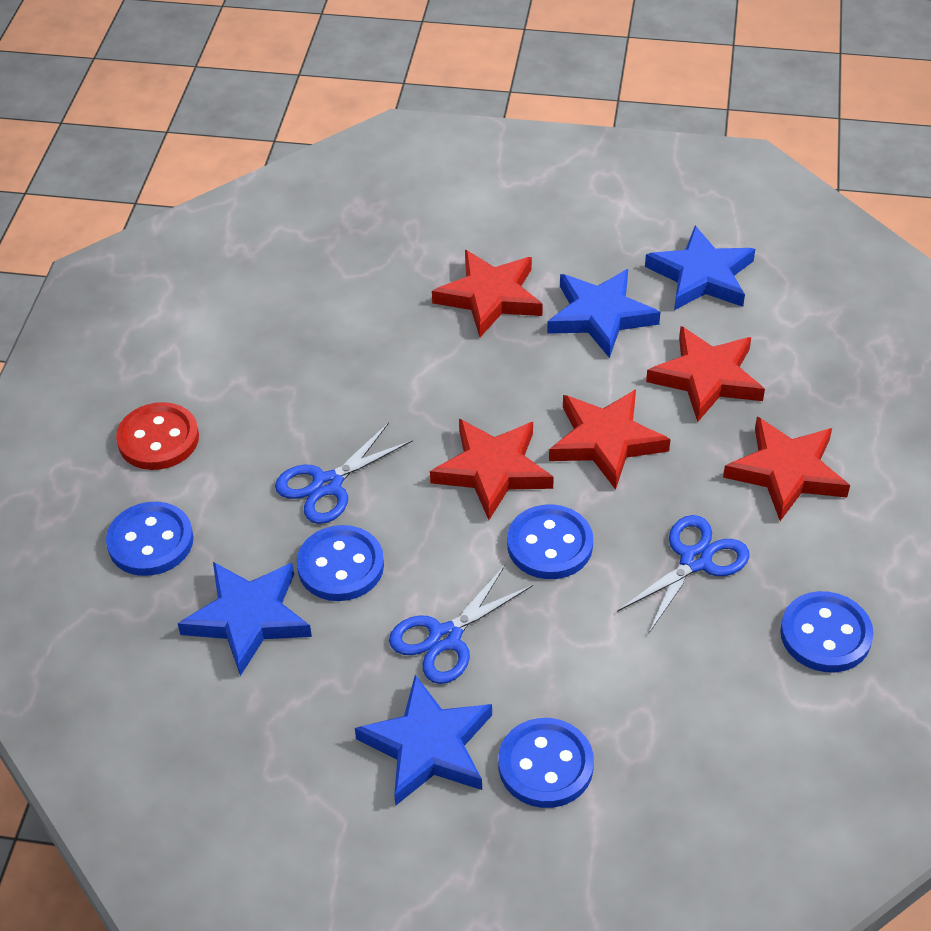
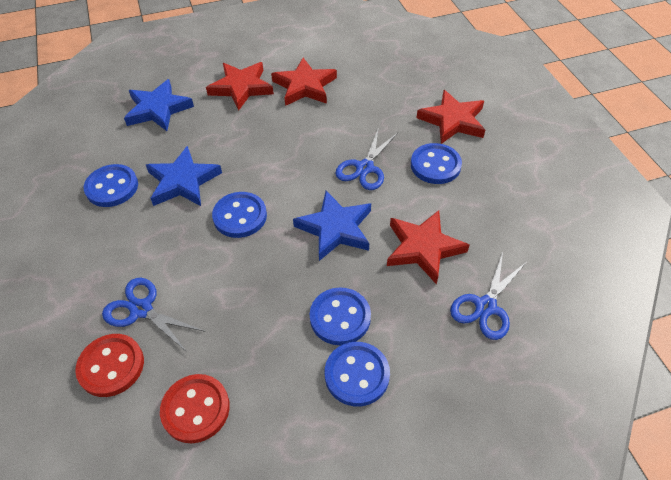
blue star: [177,562,312,676] [355,675,492,806] [547,269,661,358] [645,226,755,310] = 4 -> [124,79,194,131] [146,146,222,206] [293,191,371,261] = 3
red button: [116,402,199,470] = 1 -> [75,334,144,397] [160,374,230,443] = 2
red star: [430,419,554,520] [432,250,543,337] [549,389,671,490] [646,326,765,422] [723,417,850,521] = 5 -> [206,62,274,111] [271,58,337,106] [387,210,469,284] [417,90,485,144] = 4

